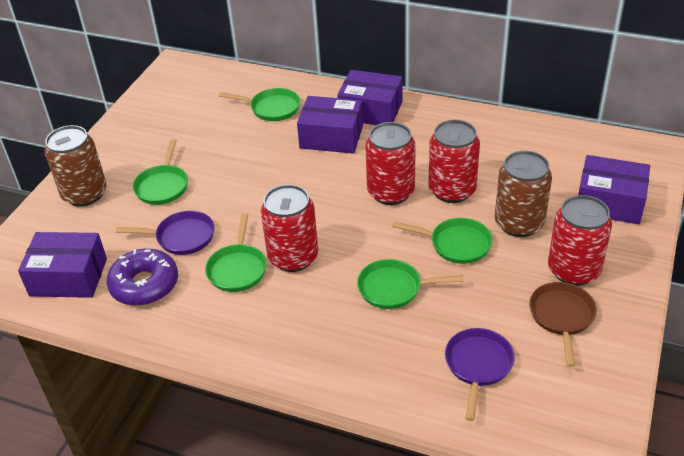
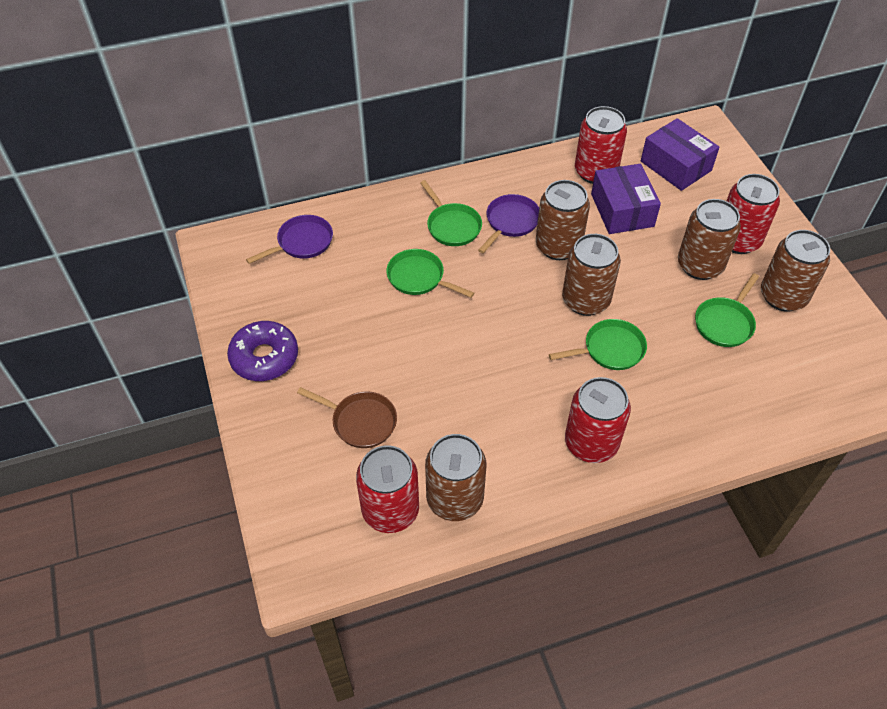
brown can: [45,125,106,207] [495,151,552,237] = 2 -> [425,434,486,521] [536,180,590,260] [562,234,621,316] [678,199,741,280] [761,230,830,312] = 5
green pan: [133,139,188,205] [205,213,267,292] [219,88,300,121] [357,259,464,309] [392,218,493,264] = 5 -> [386,249,474,298] [420,180,482,246] [549,319,647,370] [695,273,759,347] = 4
purple box: [18,232,107,298] [297,96,363,154] [338,70,402,125] [578,155,650,224] = 4 -> [591,164,661,234] [641,118,719,191] = 2

